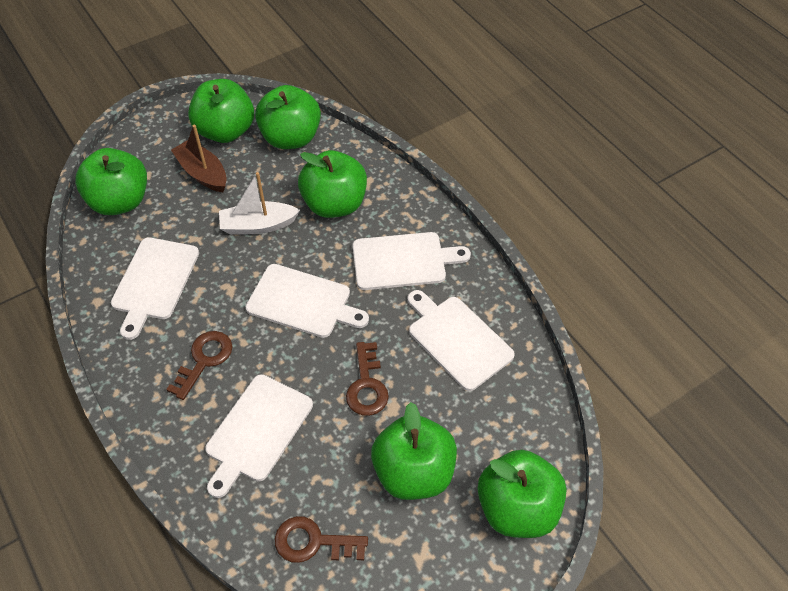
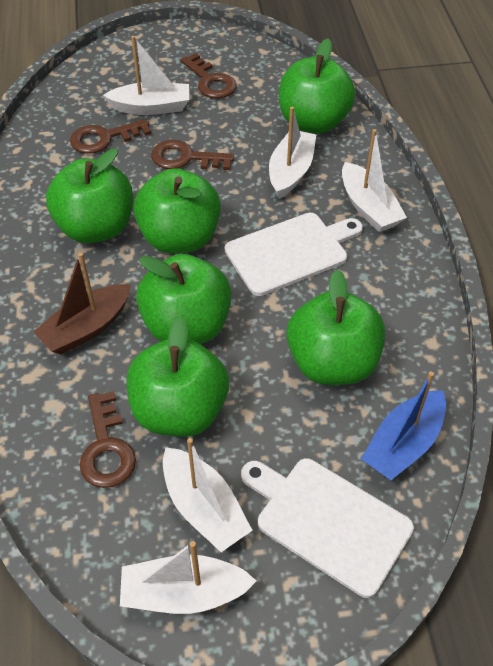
blue boat: none = 0 -> [361,371,446,480] = 1
brown key: [166,331,233,400] [275,516,368,563] [346,342,389,416] = 3 -> [70,119,151,154] [80,391,136,488] [151,140,234,170] [181,53,237,99] = 4
white boat: [219,172,300,235] = 1 -> [103,36,189,115] [120,541,256,614] [163,438,253,552] [269,107,316,199] [342,129,407,232] = 5
white cutting board: [111,237,199,340] [205,374,313,498] [246,264,369,338] [353,232,471,290] [408,290,515,391] = 5 -> [225,213,363,296] [241,458,414,598] = 2

